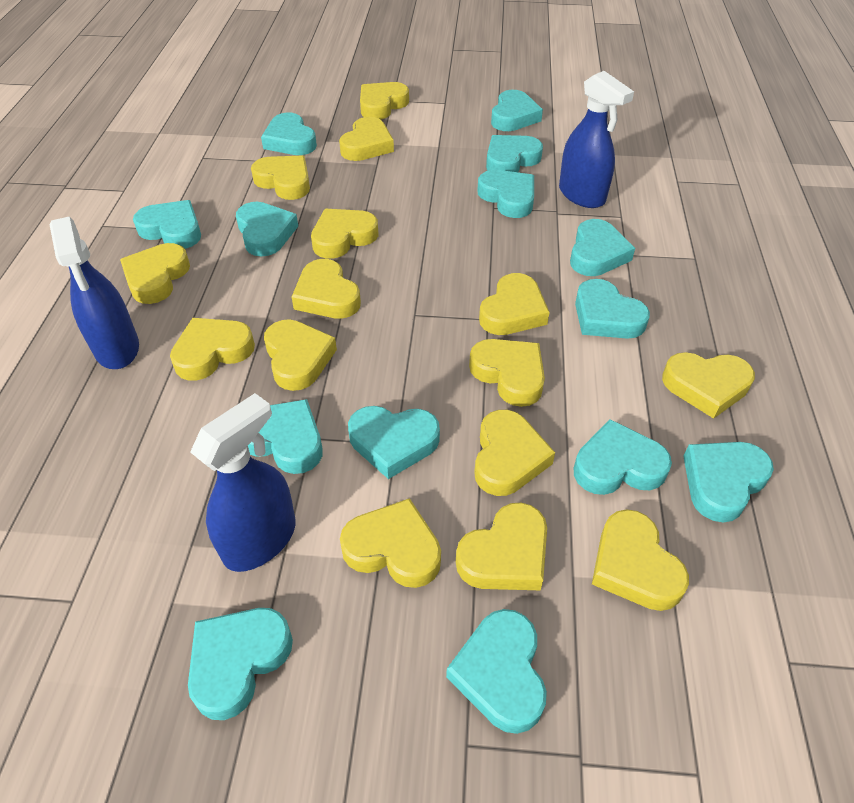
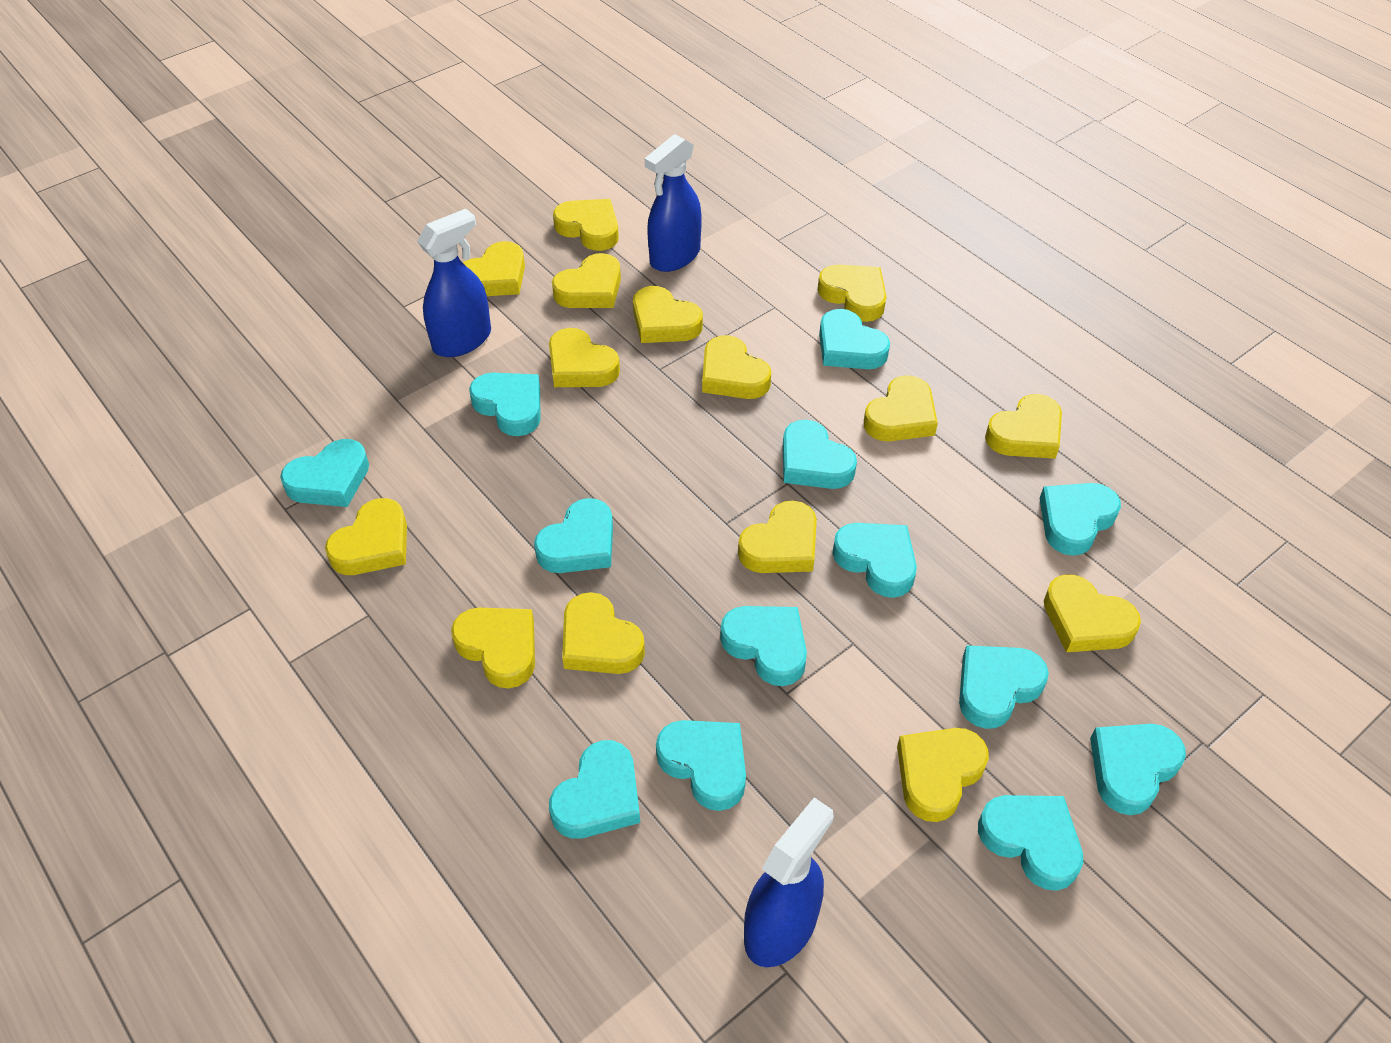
turquoise heart: [133,200,201,249] [188,608,293,720] [236,202,298,256] [248,399,322,474] [261,112,317,155] [348,406,440,479] [446,609,547,734] [477,170,534,218] [486,135,543,172] [491,90,543,131] [570,219,635,276] [574,419,672,495] [575,279,650,339] [683,442,774,522] = 14 -> [280,439,369,507] [469,373,541,436] [534,498,613,573] [549,740,640,839] [656,720,746,811] [720,606,807,686] [783,420,857,489] [819,309,890,369] [833,523,917,598] [959,645,1049,729] [978,795,1083,891] [1040,483,1121,556] [1090,724,1186,815] = 13

